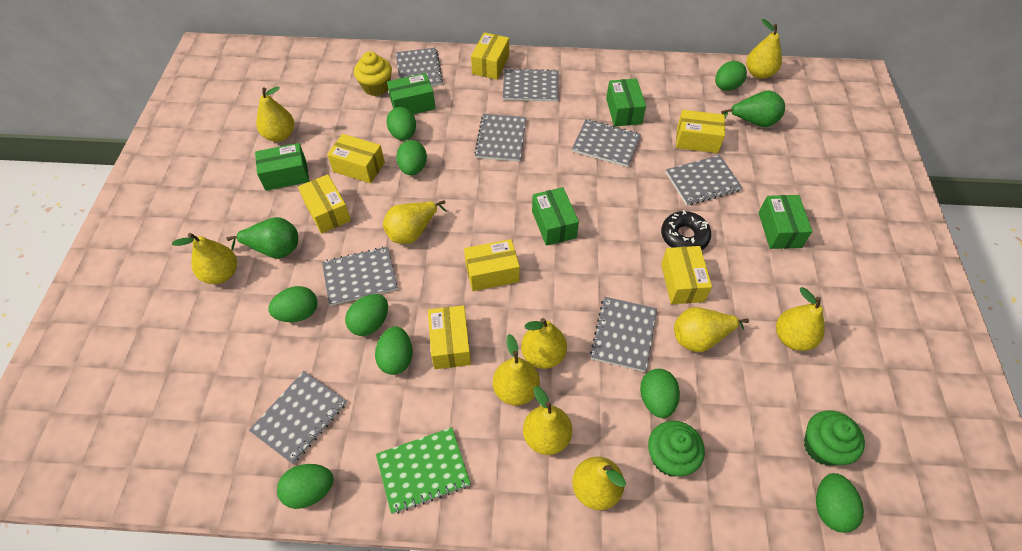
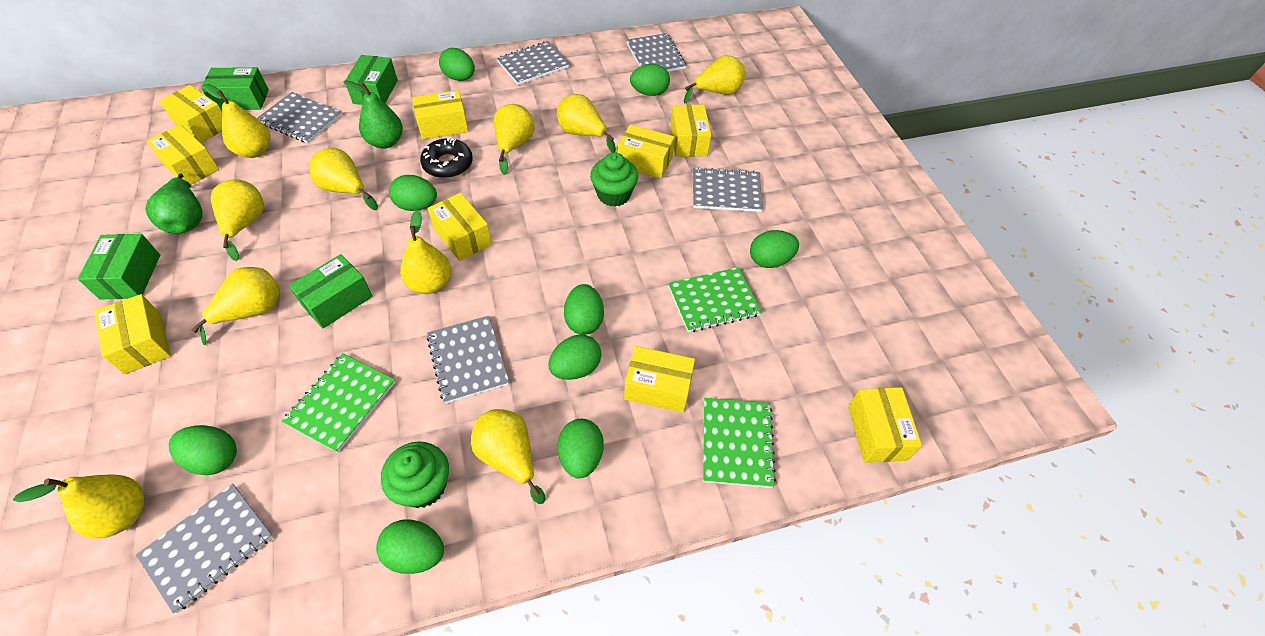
green box: [255,143,309,191] [387,73,435,114] [532,187,579,246] [606,78,646,126] [759,195,813,249] = 5 -> [78,234,160,300] [201,67,269,110] [289,254,373,329] [345,55,398,105] = 4
green notebook: [376,427,471,514] = 1 -> [282,353,395,453] [668,267,762,332] [703,398,776,488] = 3
grey notebook: [249,371,347,464] [322,246,398,306] [396,48,443,86] [474,114,526,162] [503,68,558,102] [572,119,641,167] [590,297,657,372] [666,155,743,206] = 8 -> [136,484,273,613] [257,92,342,143] [427,316,509,404] [497,41,570,85] [626,33,687,72] [693,167,763,212] = 6
yellow box: [298,174,351,234] [327,134,385,183] [428,305,471,369] [464,239,520,291] [471,32,509,80] [661,246,712,304] [676,110,725,153] = 7 -> [94,294,171,374] [146,125,219,185] [159,85,222,143] [412,90,468,140] [427,193,492,261] [618,124,675,179] [624,346,695,413] [670,104,711,157] [848,387,922,463] = 9
yellow cupcake: [354,52,392,96] = 1 -> none = 0

